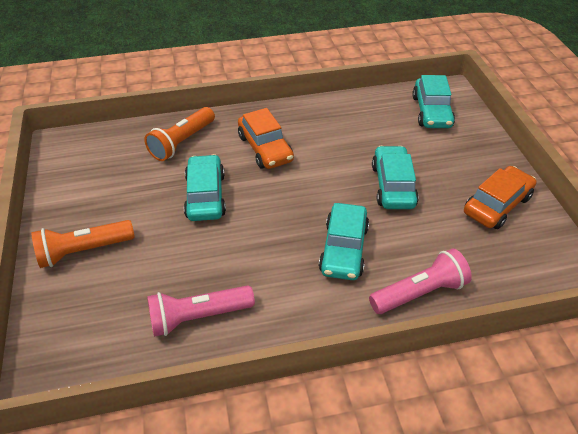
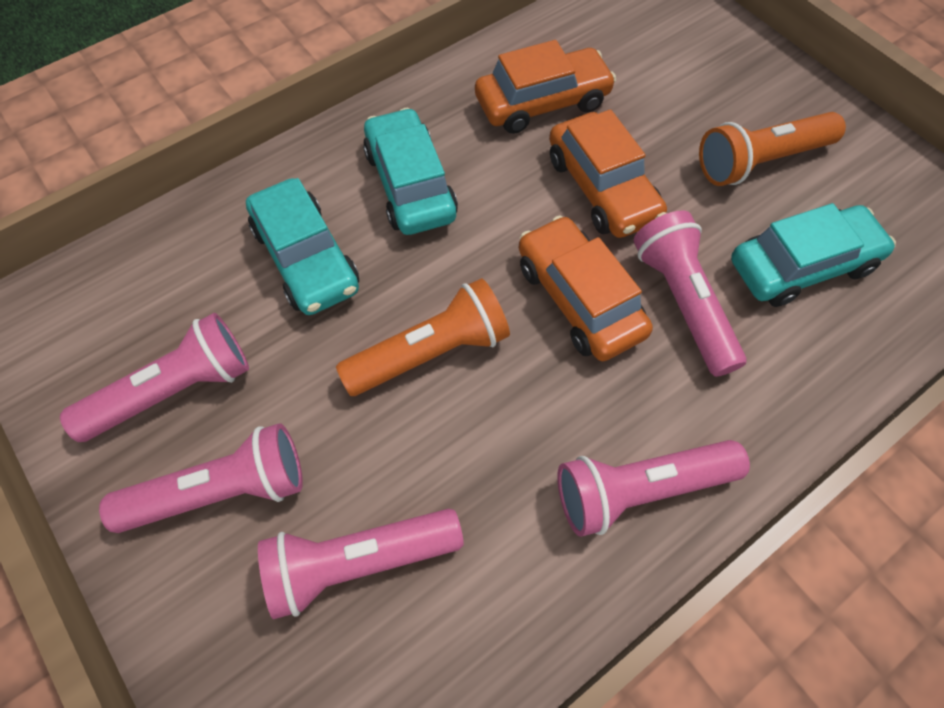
orange car: [238,108,294,169] [464,166,537,229] = 2 -> [475,40,616,134] [519,215,653,361] [549,109,667,238] = 3
pink flashlight: [147,285,255,337] [369,248,472,314] = 2 -> [60,313,249,442] [99,423,303,533] [258,509,464,619] [557,440,750,537] [634,210,747,377] = 5
turquoise car: [184,154,226,221] [319,203,369,280] [372,146,419,209] [412,75,455,128] = 4 -> [246,178,359,315] [363,108,458,235] [731,203,896,307] = 3

